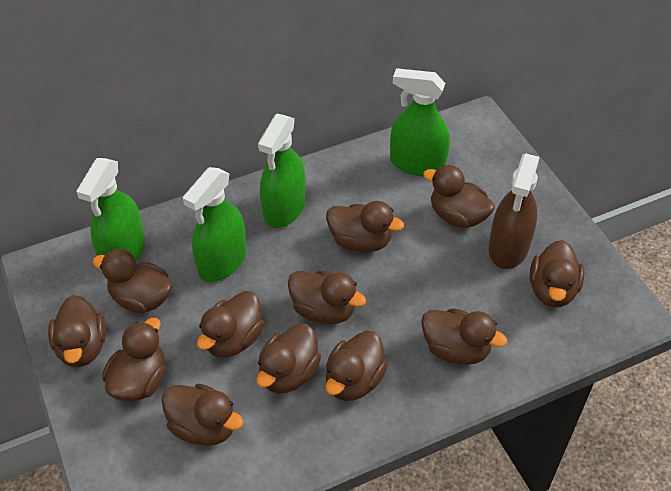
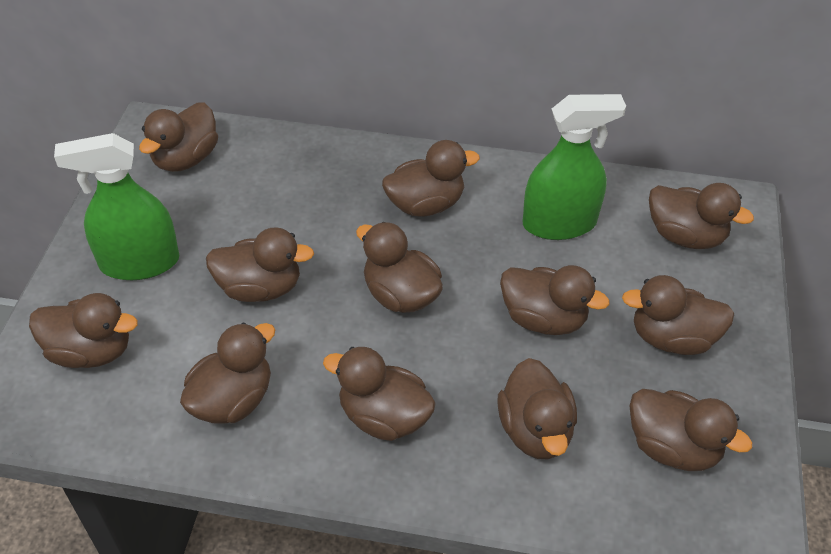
brown spray bottle: [489,153,540,269] = 1 -> none = 0
green spray bottle: [76,158,145,261] [183,167,246,282] [258,114,306,228] [390,68,450,176] = 4 -> [54,133,179,280] [523,94,626,240] = 2

